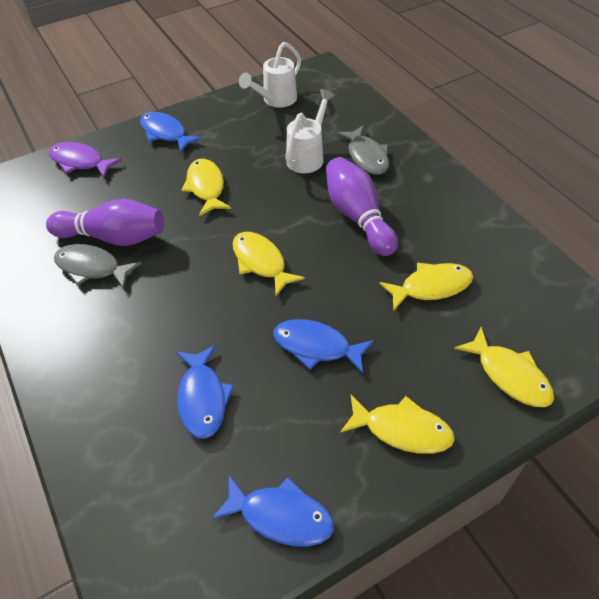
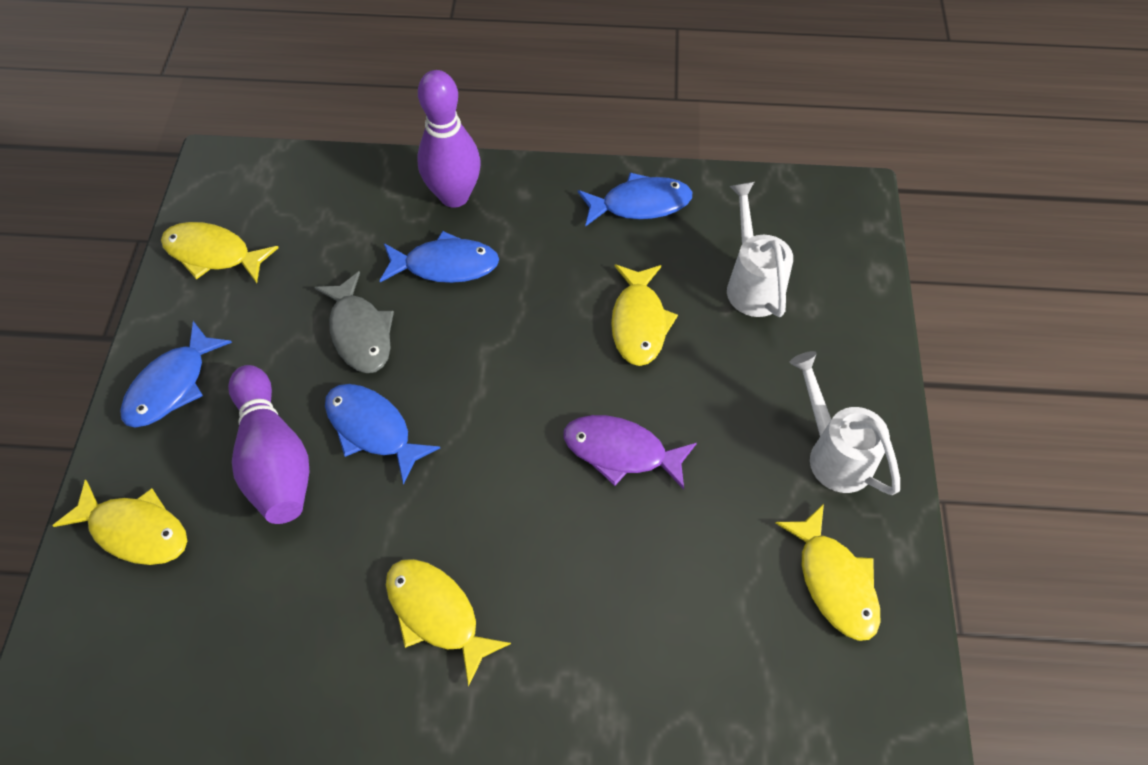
grey fish: [54,244,142,289] [337,125,389,175] = 2 -> [314,271,394,373] = 1

